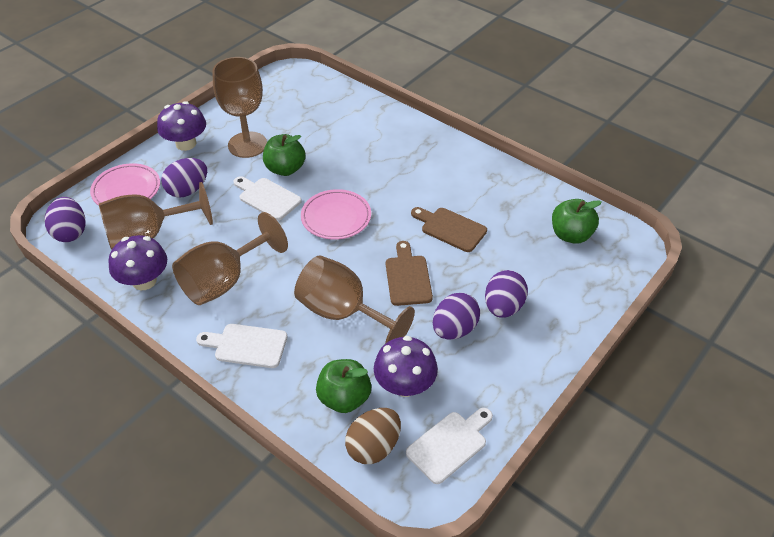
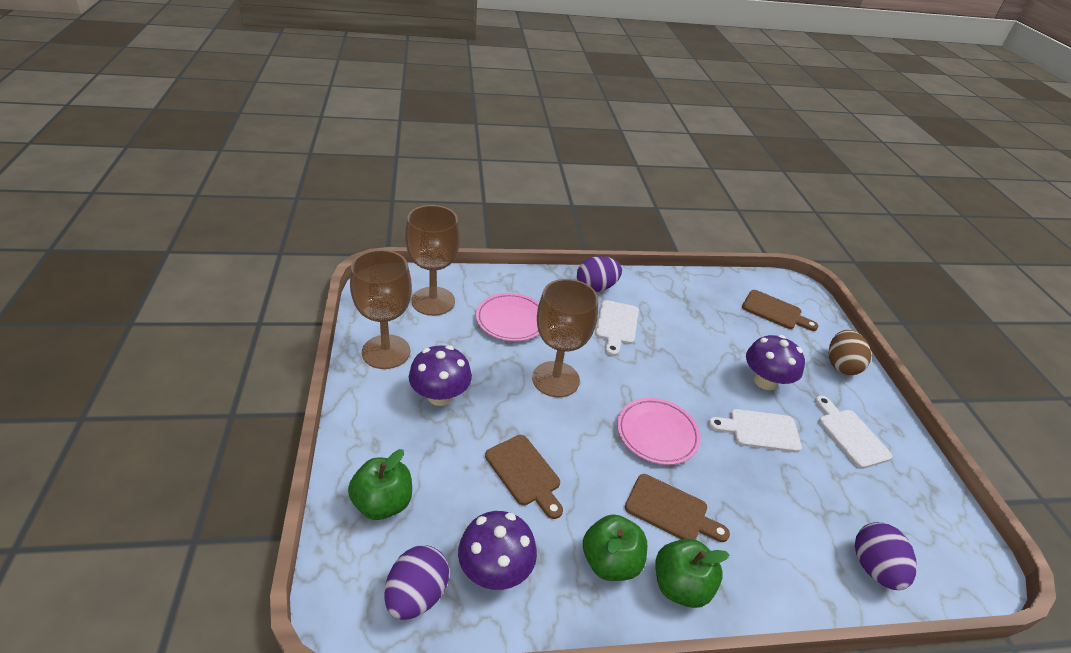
brown cutting board: [386,241,433,306] [411,207,487,252] = 2 -> [485,435,563,519] [625,474,730,542] [742,290,818,331] = 3
brown goblet: [99,182,213,250] [172,212,288,305] [212,57,267,158] [294,255,415,344] = 4 -> [350,250,412,369] [405,205,460,316] [532,279,598,397] = 3
purple egg: [45,197,85,242] [161,158,207,198] [433,293,480,340] [485,270,528,318] = 4 -> [384,545,449,620] [577,256,622,292] [855,522,917,590] = 3

